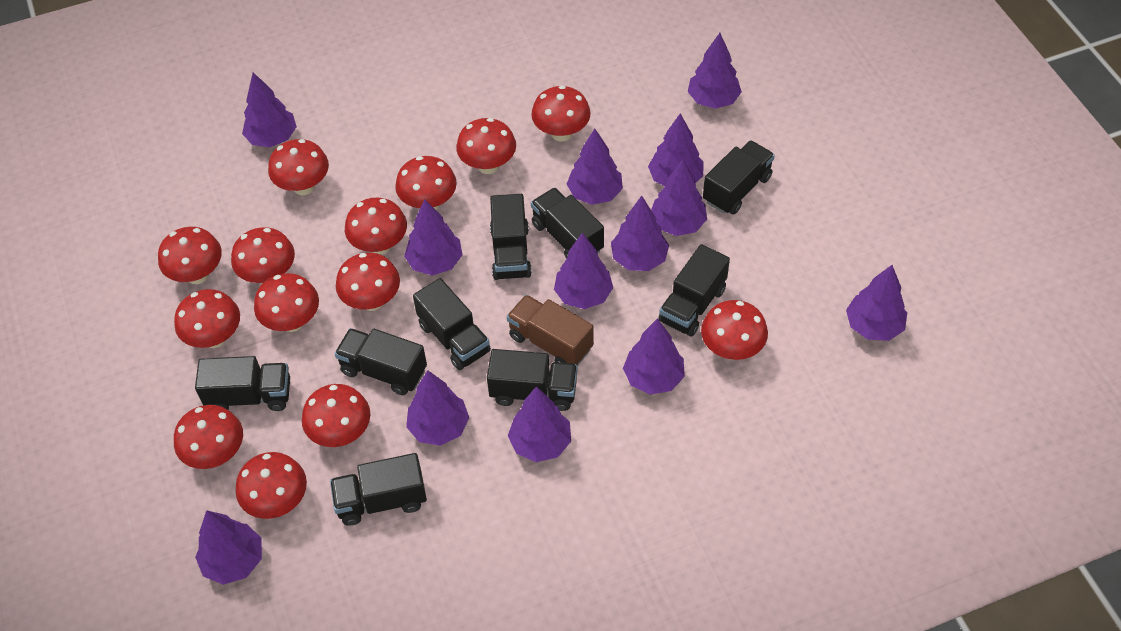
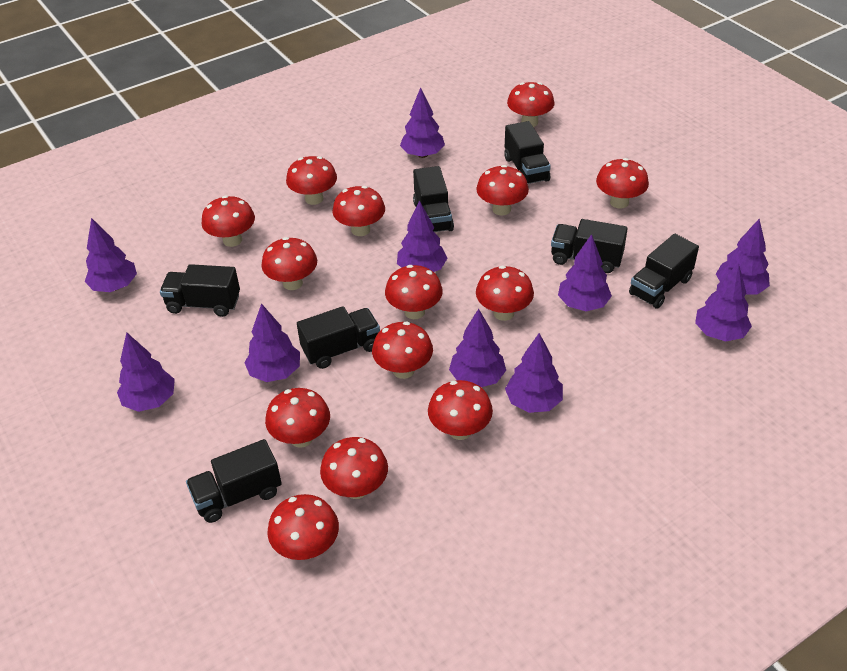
black truck: [195,356,290,411] [330,453,427,526] [335,328,427,395] [413,278,491,370] [487,349,578,411] [490,194,532,280] [531,188,604,259] [658,244,730,337] [703,140,775,215] = 9 -> [160,264,240,317] [186,439,282,523] [297,306,380,369] [413,166,454,232] [504,121,551,184] [551,219,628,273] [629,234,699,308] = 7
brown truck: [507,295,594,366] = 1 -> none = 0
purple tree: [195,510,262,585] [242,72,297,147] [404,199,463,275] [406,370,469,446] [508,386,571,462] [554,233,613,309] [567,128,623,205] [611,196,669,271] [623,318,685,395] [648,113,704,186] [651,160,707,236] [688,33,742,109] [846,265,907,341] = 13 -> [85,218,137,292] [117,332,175,412] [244,303,300,382] [397,200,447,272] [400,87,445,158] [449,309,506,387] [505,333,563,413] [558,234,612,311] [695,263,752,341] [716,219,770,294] = 10

